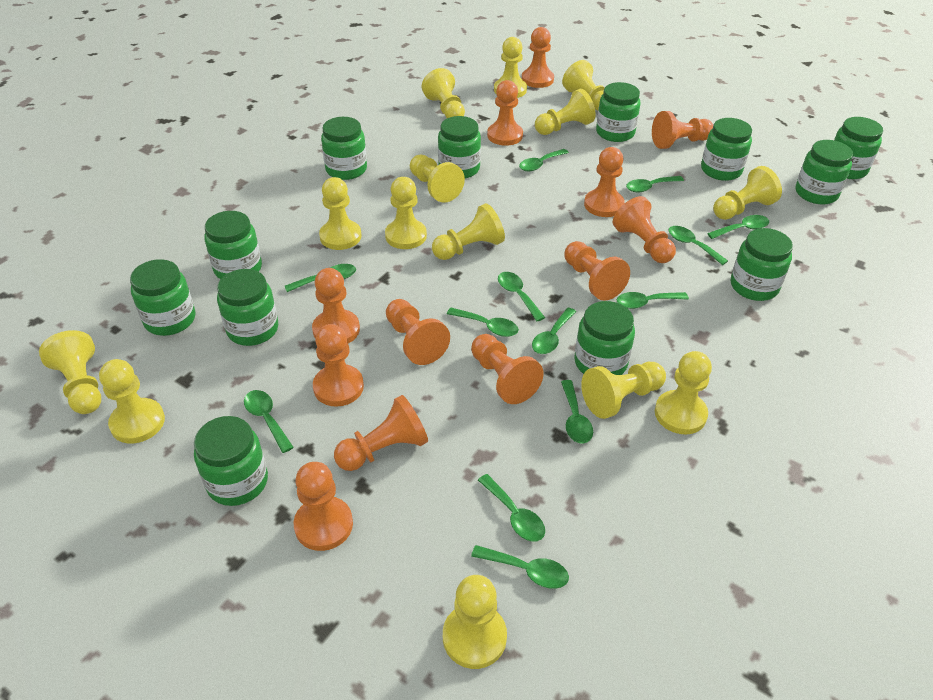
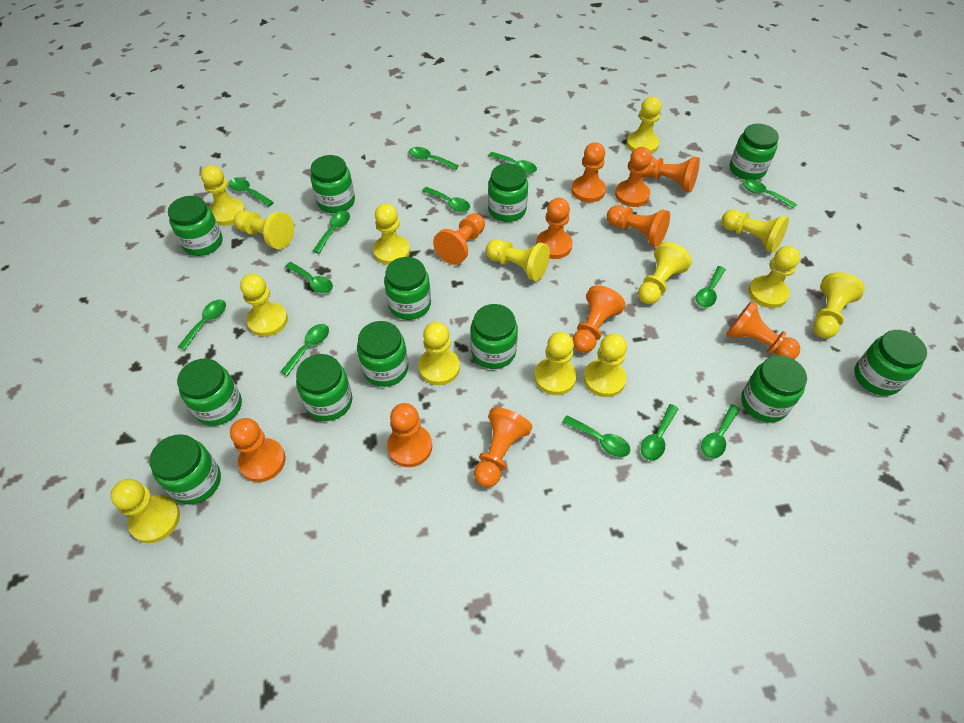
orange pawn: [294,462,353,551] [312,268,360,344] [313,324,364,407] [334,395,428,471] [386,299,450,365] [471,334,544,404] [487,80,523,146] [522,27,554,88] [564,241,630,301] [584,147,625,217] [613,196,676,263] [652,111,713,149] = 12 -> [230,418,285,482] [387,403,432,467] [433,213,485,265] [474,407,532,487] [536,198,573,259] [571,142,606,202] [573,285,625,353] [607,205,670,247] [615,147,652,207] [644,156,700,192] [726,301,800,359] = 11

